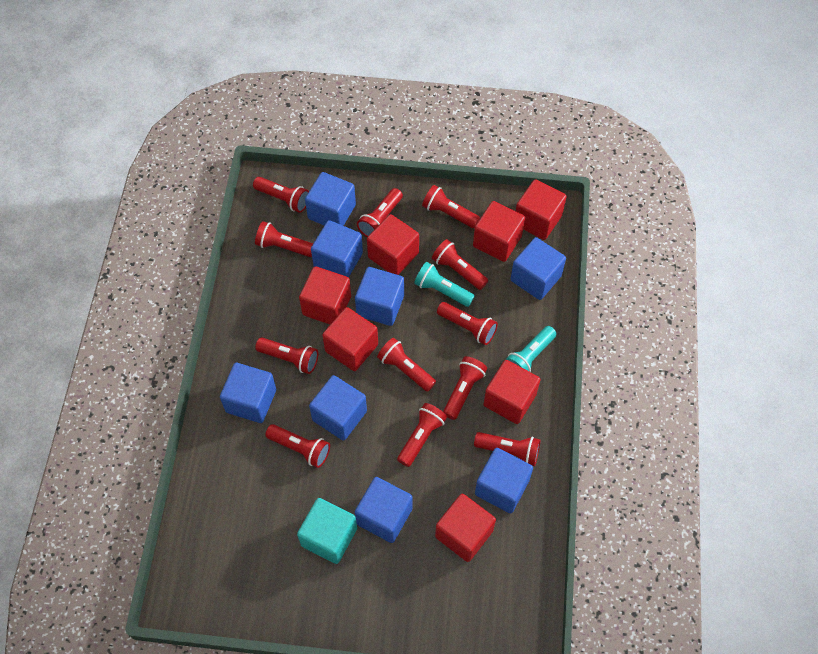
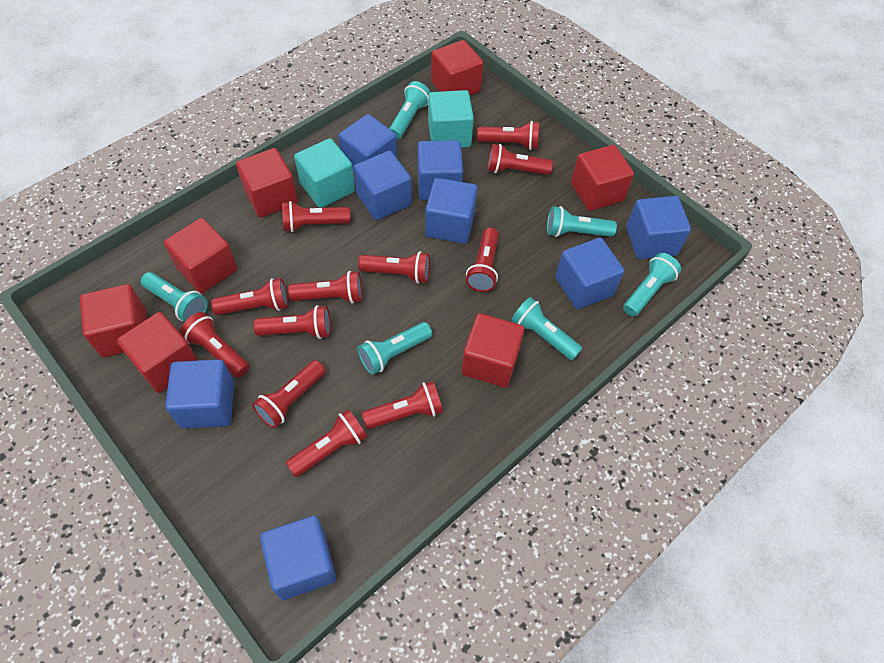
turquoise cube: [297,498,357,564] = 1 -> [294,138,355,208] [428,90,474,148] = 2
turquoise flashlight: [414,262,475,307] [505,326,556,372] = 2 -> [141,272,208,322] [358,322,432,375] [389,81,430,139] [511,297,582,361] [547,206,617,237] [623,253,681,317] = 6

